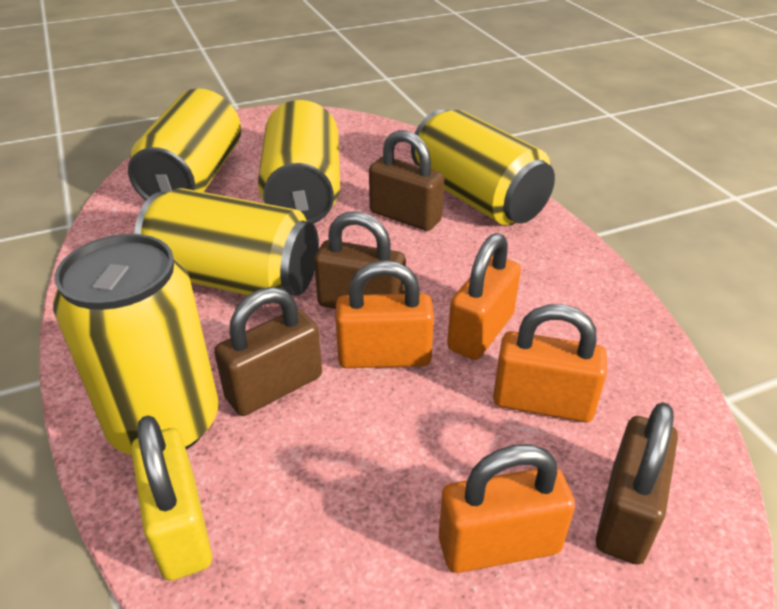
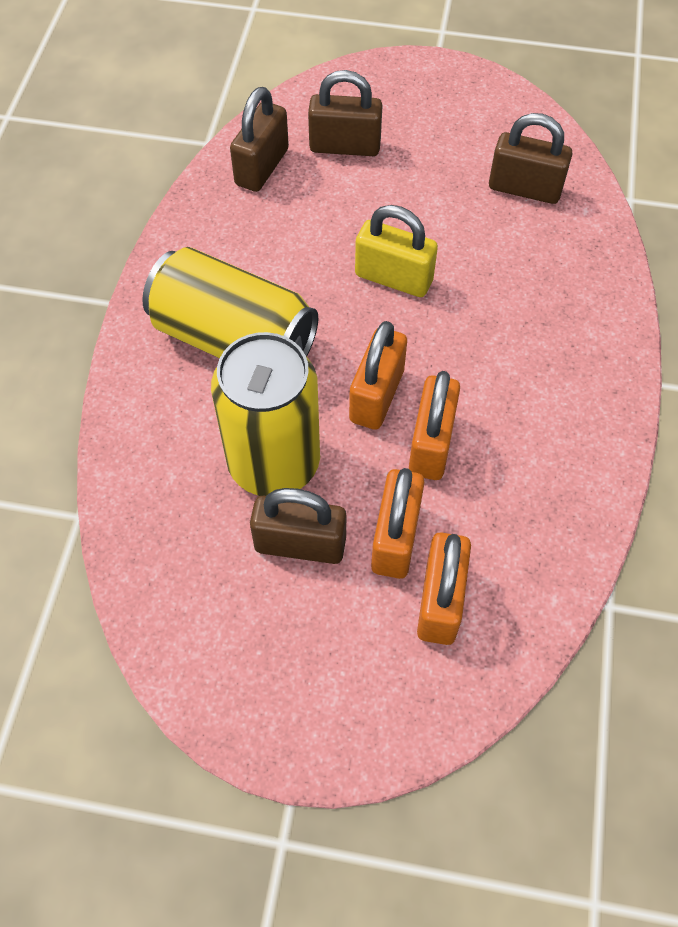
yellow can: [53,234,218,455] [128,88,241,200] [135,188,319,296] [258,100,340,224] [411,110,555,226] = 5 -> [142,247,318,358] [211,332,320,496] = 2

